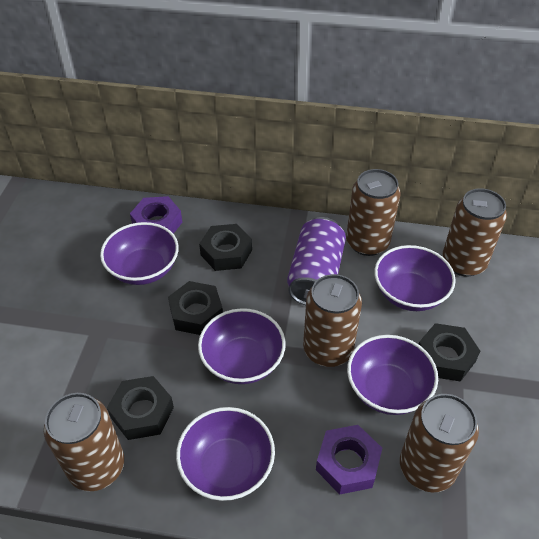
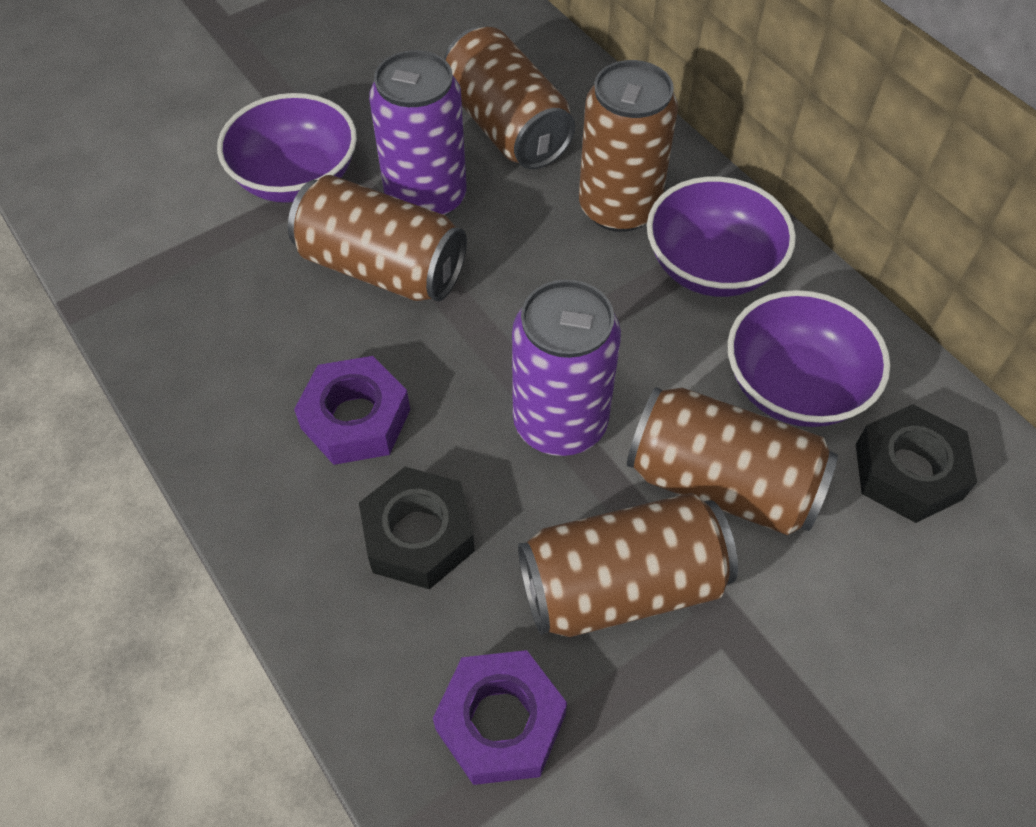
black nut: [107,376,174,440] [168,281,223,335] [199,224,252,271] [419,323,480,382] = 4 -> [359,467,475,589] [856,404,977,523] = 2
purple bowl: [100,222,179,285] [176,407,275,501] [198,308,286,384] [347,335,438,415] [374,245,456,311] = 5 -> [217,93,357,203] [647,176,796,297] [728,290,890,427] = 3
purple can: [287,217,346,305] = 1 -> [369,50,467,216] [512,279,621,456] = 2

